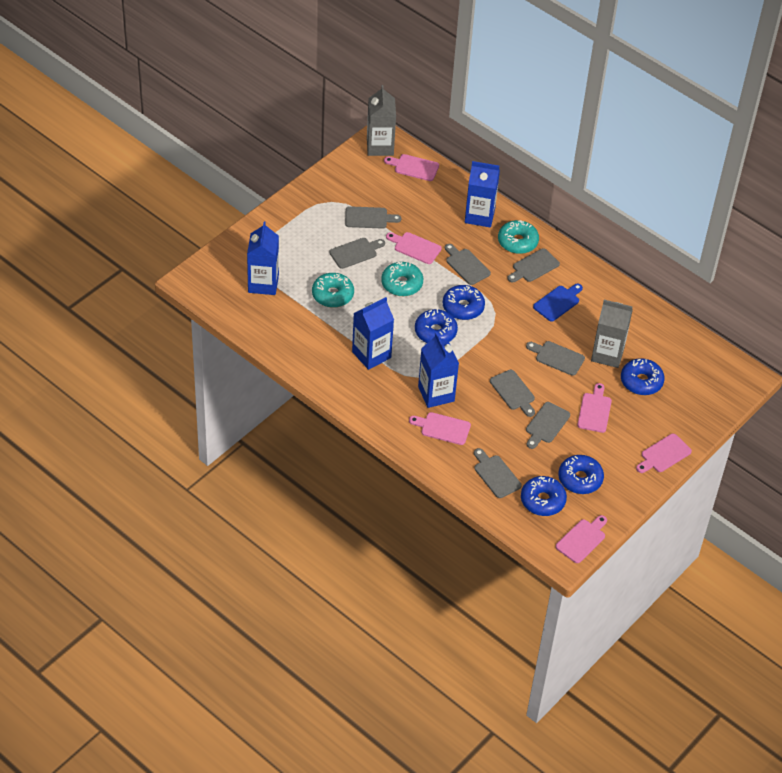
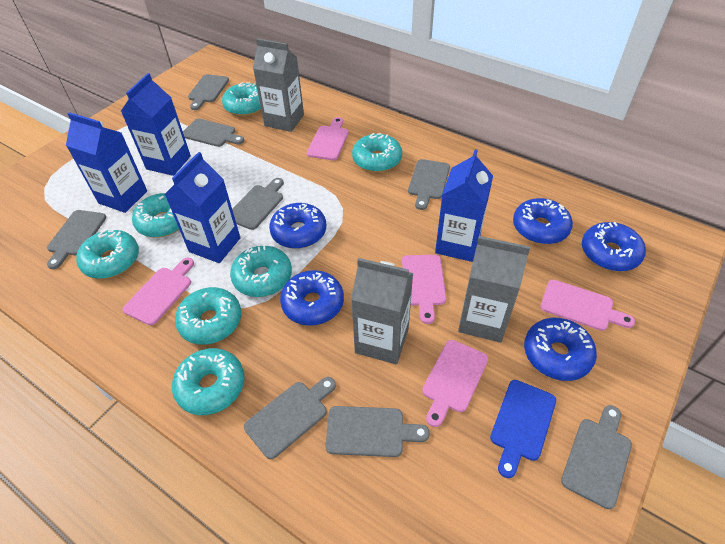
grey carton: [367,85,396,156] [591,300,633,368] = 2 -> [253,38,304,132] [351,258,413,364] [458,236,530,343] = 3
pink cutting board: [384,154,439,181] [386,232,442,264] [409,412,471,445] [556,515,607,563] [577,383,612,433] [636,434,692,473] = 6 -> [122,258,194,325] [307,117,349,160] [402,255,446,324] [422,340,488,427] [541,280,635,331] = 5
turquoise donut: [312,273,354,308] [381,262,423,296] [498,220,539,254] = 3 -> [76,230,139,279] [132,193,179,237] [172,348,245,415] [175,287,241,345] [222,82,261,116] [230,245,292,297] [352,133,402,172] = 7

